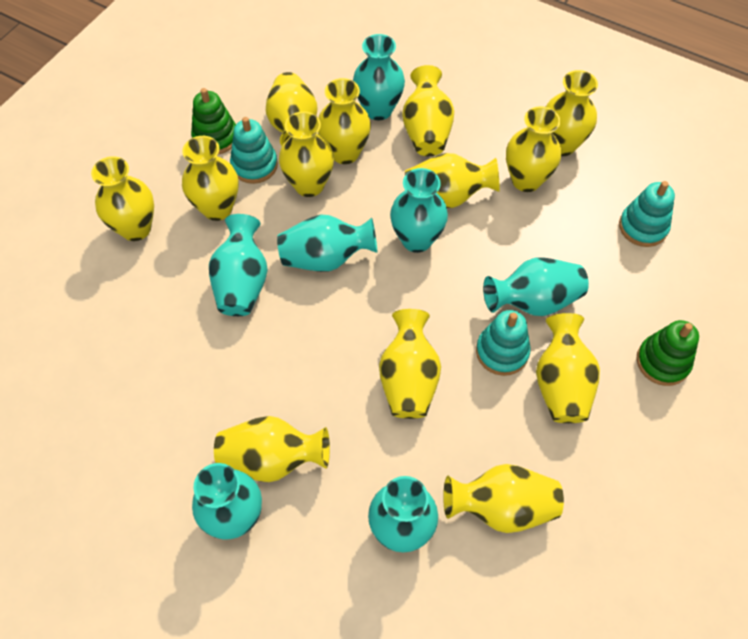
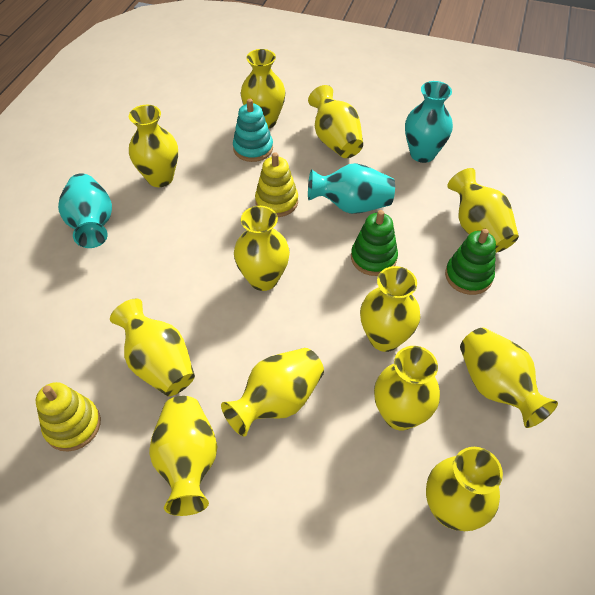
turquoise stacking toy: [230,117,278,184] [476,310,531,376] [619,181,675,247] = 3 -> [233,99,273,162] = 1
turquoise vase: [192,463,262,539] [209,214,268,316] [277,215,377,272] [353,34,405,120] [368,476,438,552] [390,168,448,253] [483,258,589,316] = 7 -> [58,173,112,248] [308,163,395,214] [405,81,453,163] = 3
yellow stacking toy: none = 0 -> [36,382,101,452] [255,152,298,217] = 2
yellow vase: [91,156,154,241] [182,136,239,221] [214,416,330,482] [266,72,318,146] [279,111,334,197] [318,78,371,164] [379,309,441,419] [402,65,454,156] [405,153,500,208] [443,464,564,533] [506,106,561,192] [536,313,600,423] [546,70,598,156] = 13 -> [110,298,195,396] [129,105,178,187] [149,396,217,516] [221,348,324,437] [234,206,290,291] [241,49,286,129] [308,85,363,158] [360,266,420,352] [374,346,440,431] [426,447,503,531] [447,168,519,253] [460,328,558,428] = 12

